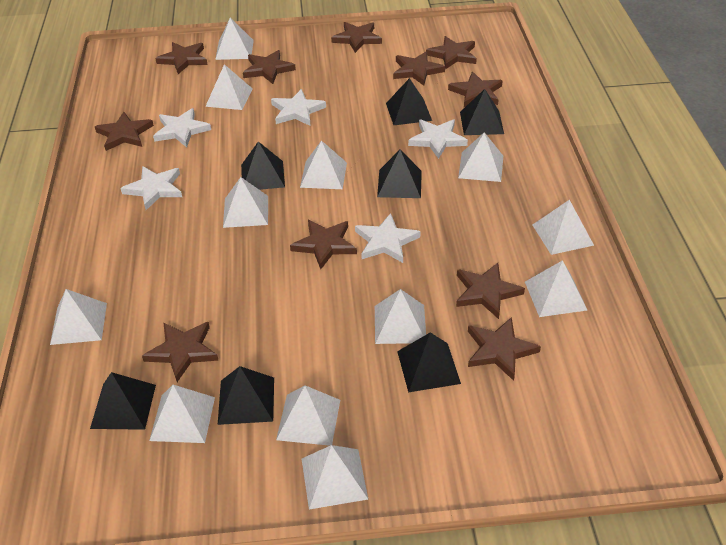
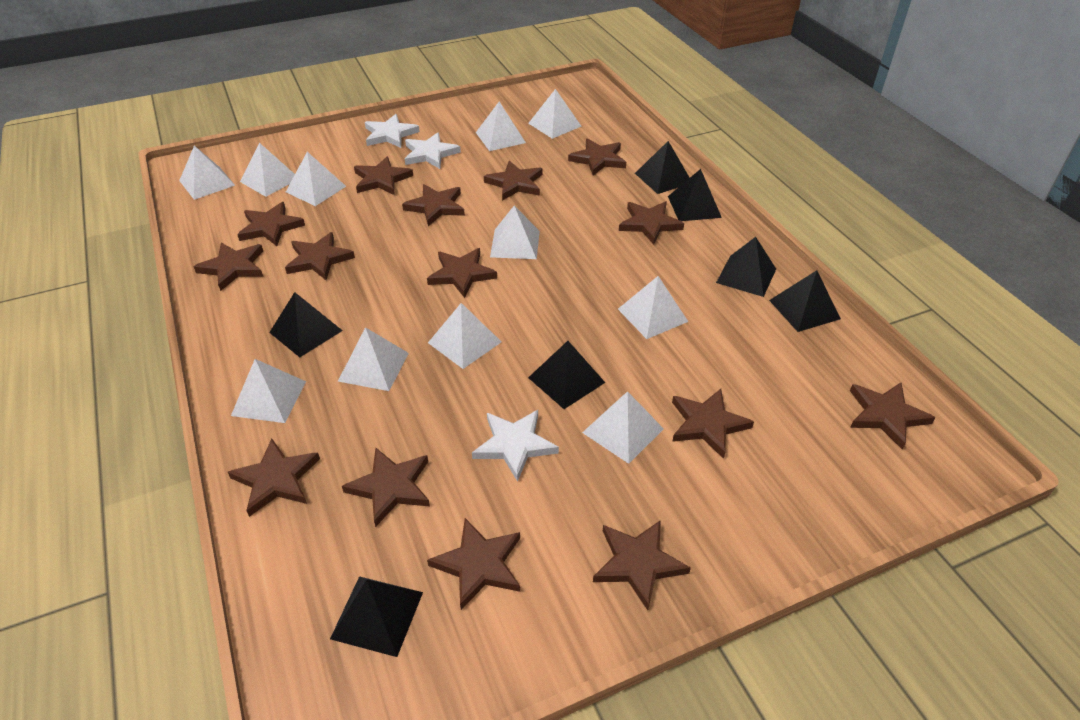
brown star: [95,112,154,151] [142,322,219,382] [155,42,208,74] [243,50,296,84] [290,220,357,269] [331,22,382,53] [393,51,445,86] [426,36,477,69] [448,72,503,107] [456,263,525,319] [468,317,541,381] = 11 -> [194,243,263,291] [228,439,320,517] [237,202,305,246] [285,232,355,280] [342,448,430,527] [354,156,413,195] [402,184,465,226] [427,248,497,298] [427,518,520,610] [484,161,543,201] [568,138,626,176] [593,520,691,610] [619,201,684,244] [672,389,754,459] [850,383,935,450] = 15
white pyramid: [50,289,107,345] [149,385,215,443] [205,64,253,110] [215,18,254,60] [223,177,268,228] [276,385,340,446] [300,140,347,189] [302,445,368,509] [375,289,426,344] [458,132,503,182] [525,260,587,317] [533,200,594,255] = 12 -> [179,146,235,200] [231,359,306,423] [240,143,295,197] [286,152,346,206] [338,327,409,391] [428,303,501,369] [476,102,526,151] [490,206,540,259] [528,89,582,139] [582,391,664,464] [618,276,688,339] = 11
white star: [121,166,182,210] [153,108,211,147] [271,89,326,126] [355,213,421,263] [408,119,468,159] = 5 -> [365,114,420,148] [405,132,461,169] [472,410,559,482] = 3

